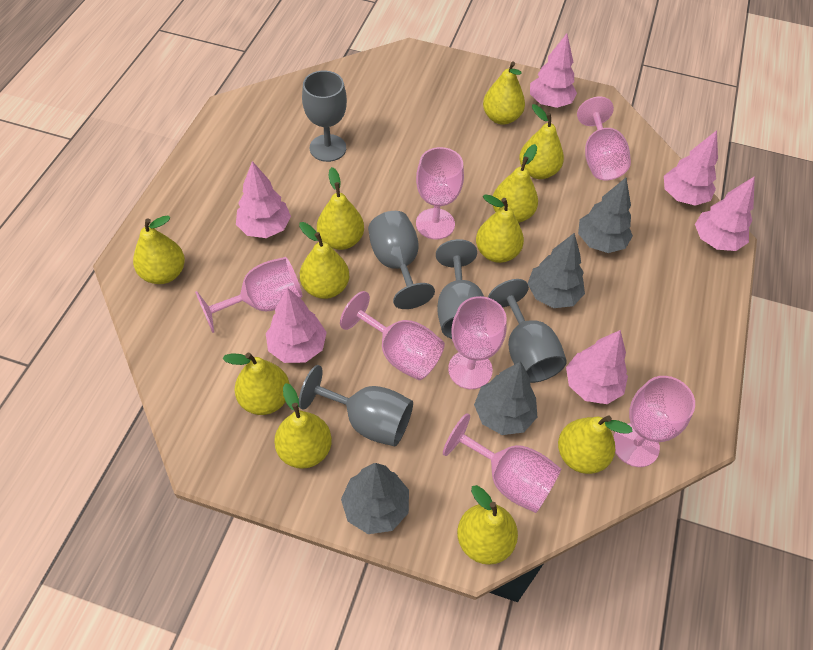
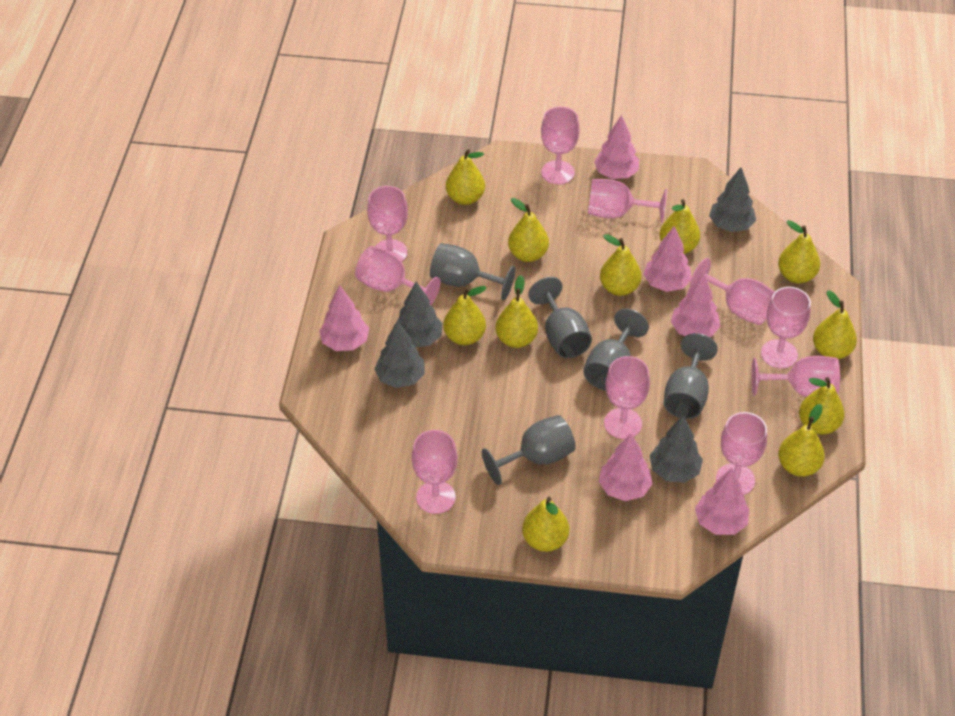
pink goblet: [195,257,303,333] [340,291,445,380] [416,147,464,240] [443,413,561,513] [448,296,507,389] [577,97,631,180] [613,376,695,467] = 7 -> [355,246,441,305] [367,186,408,262] [412,430,458,514] [541,106,580,185] [588,179,667,223] [604,356,650,439] [690,258,775,325] [716,412,767,495] [751,356,840,397] [761,287,811,369] = 10

